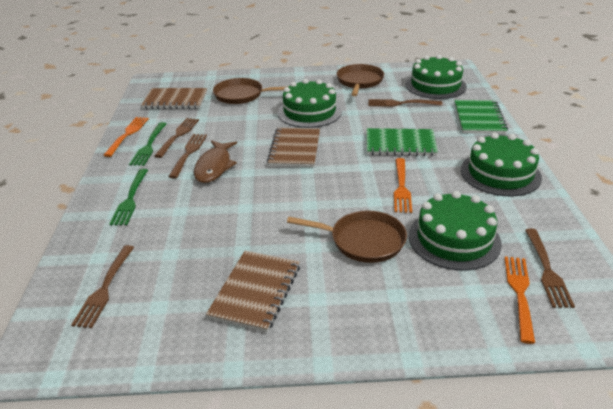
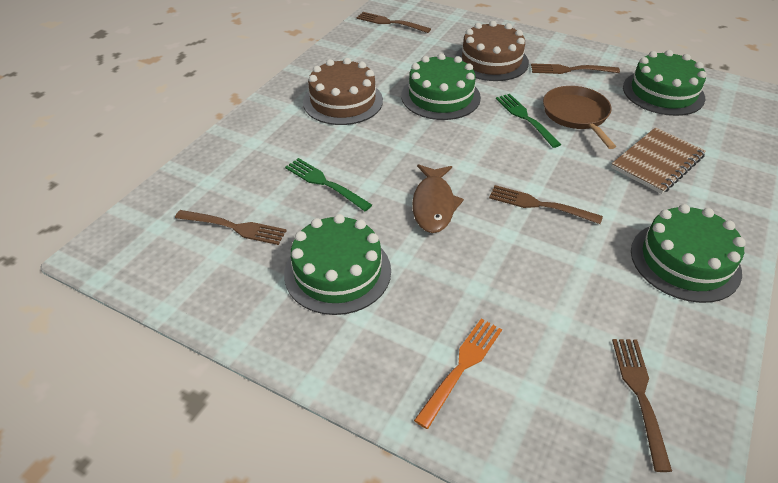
brown cake: none = 0 -> [303,58,383,125] [455,21,529,81] = 2
brown notebook: [141,88,207,109] [206,251,300,332] [267,128,320,167] = 3 -> [611,127,706,194] = 1
brown pan: [213,78,285,104] [287,211,407,263] [336,64,384,96] = 3 -> [543,86,616,149] = 1
green notebook: [367,128,438,156] [455,100,508,134] = 2 -> none = 0
orange fork: [104,117,149,157] [394,158,412,213] [505,257,535,344] = 3 -> [414,319,502,429] = 1

